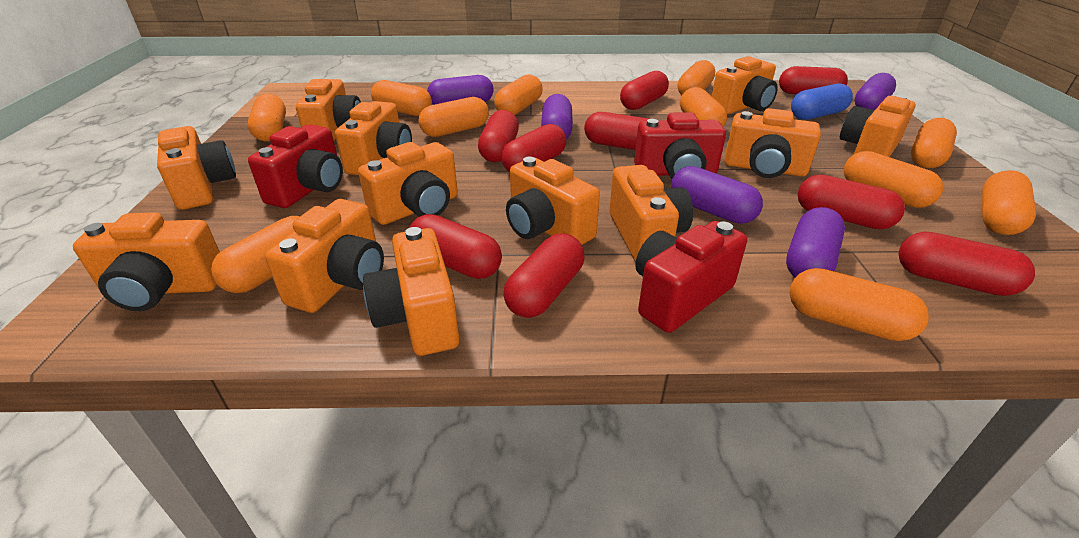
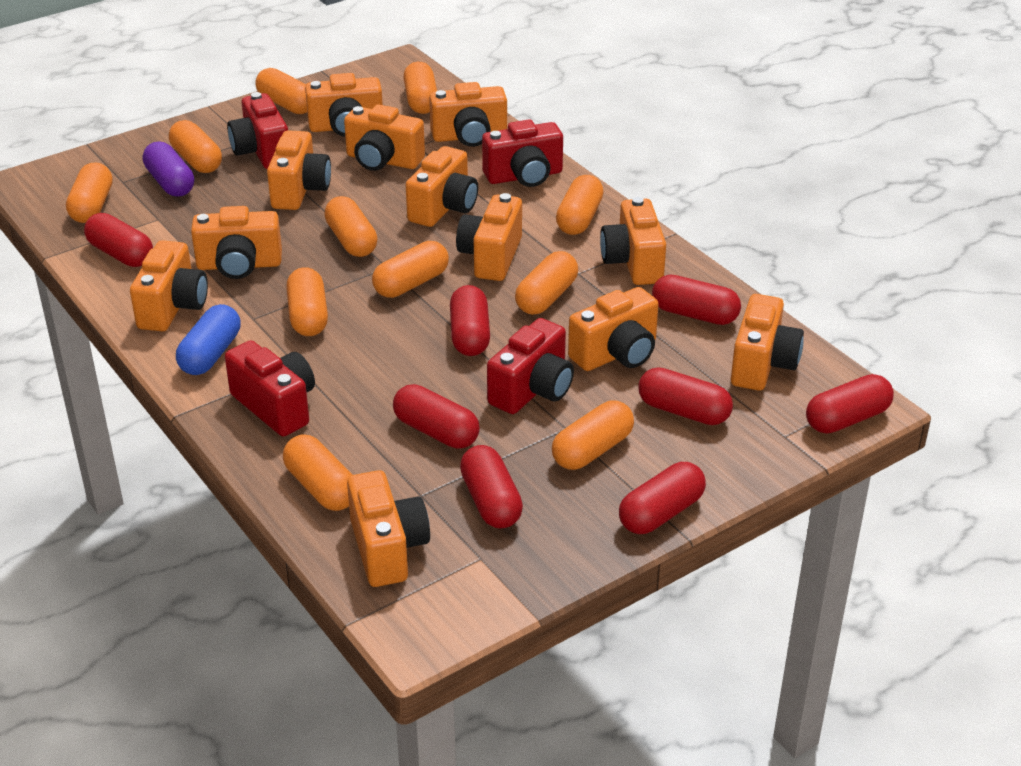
purple capsule: [427,75,494,105] [541,94,573,139] [671,166,763,224] [786,207,845,278] [855,73,896,110] = 5 -> [143,142,194,197] = 1
red camera: [248,124,343,208] [634,112,726,178] [635,221,747,333] = 3 -> [225,340,315,437] [227,92,288,169] [482,120,563,187] [487,318,574,414] = 4
red capsule: [409,214,502,279] [478,110,519,162] [501,124,566,172] [503,233,584,318] [584,112,648,150] [620,71,669,110] [779,66,848,94] [798,175,905,229] [899,232,1035,296] = 9 -> [84,213,153,267] [393,384,480,449] [450,285,490,356] [460,445,523,529] [619,462,706,534] [638,367,733,425] [652,275,741,325] [806,374,894,434] = 8

